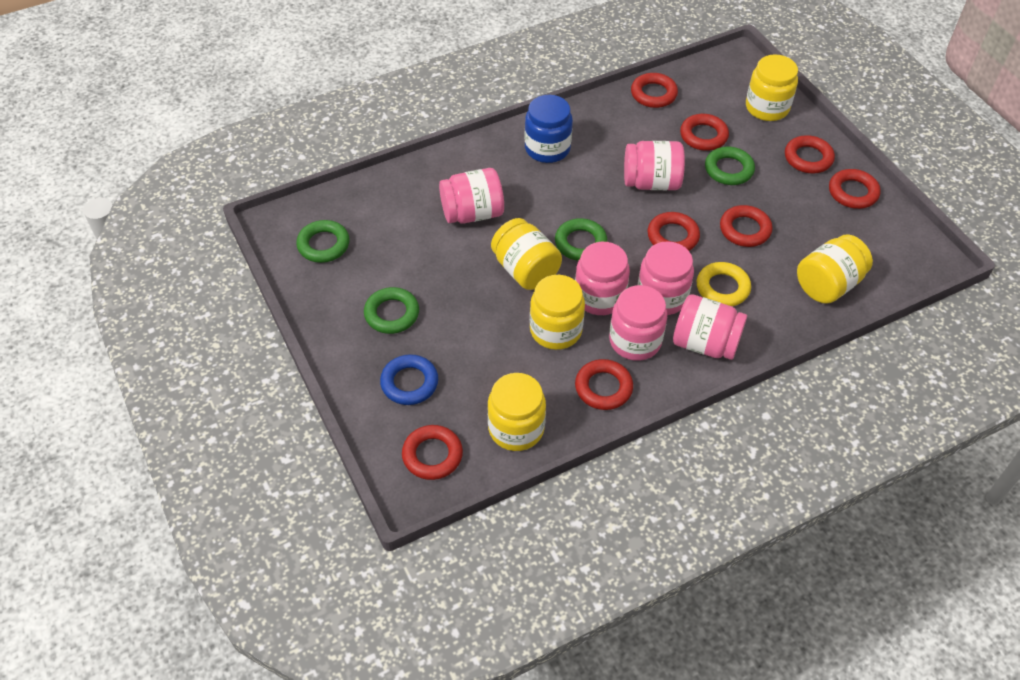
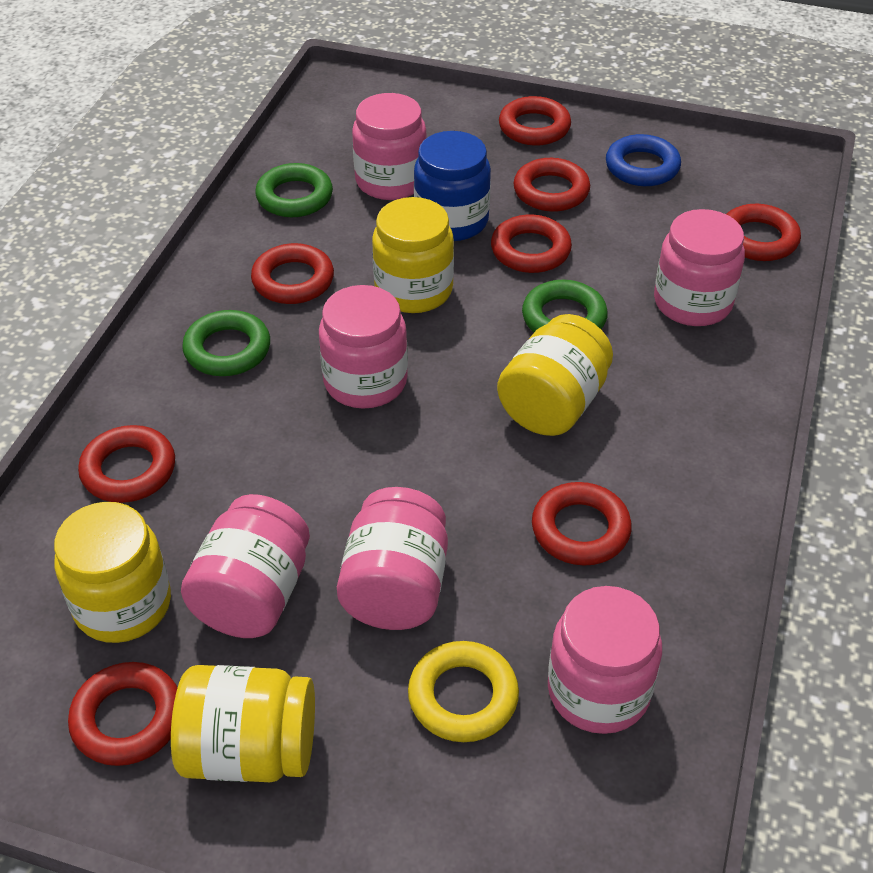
green ring: [296,220,349,263] [364,287,419,334] [555,218,608,261] [705,147,755,185] = 4 -> [182,310,270,376] [255,163,333,217] [522,280,608,332] = 3
yellow jar: [488,373,546,451] [491,218,562,290] [530,275,585,350] [746,54,798,121] [797,234,873,304] = 5 -> [54,502,171,643] [171,665,315,782] [372,197,454,313] [497,314,613,436] = 4

